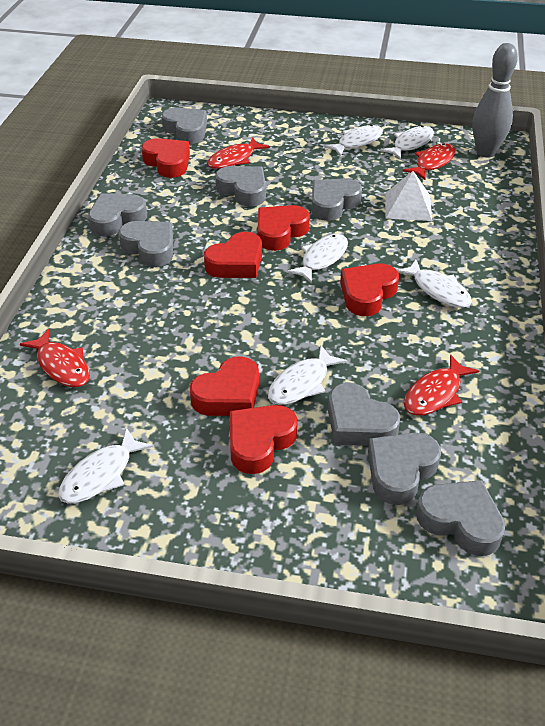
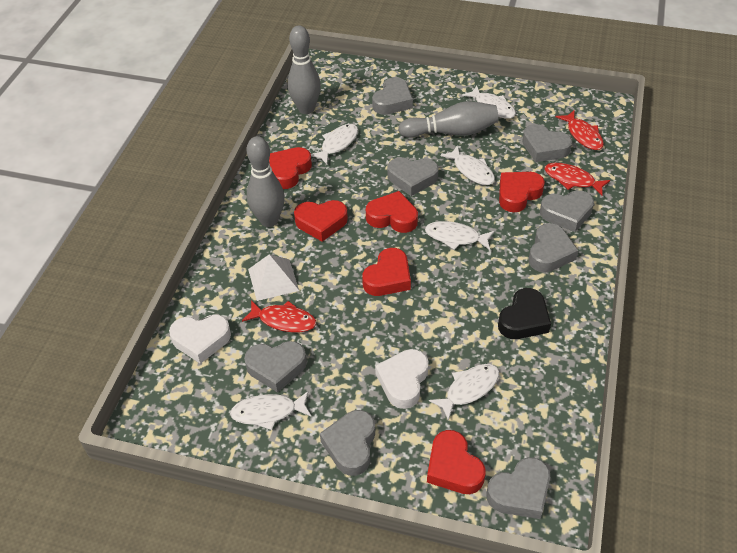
black heart: none = 0 -> [498,288,551,339] = 1
grey bowling pin: [473,43,518,158] = 1 -> [246,136,284,227] [288,26,321,114] [398,101,499,138] = 3
red fish: [20,329,90,387] [207,137,270,169] [403,143,456,180] [404,354,479,416] = 4 -> [242,300,316,332] [545,163,610,196] [556,110,604,150] = 3
white heart: none = 0 -> [169,314,231,364] [375,349,428,409] = 2

